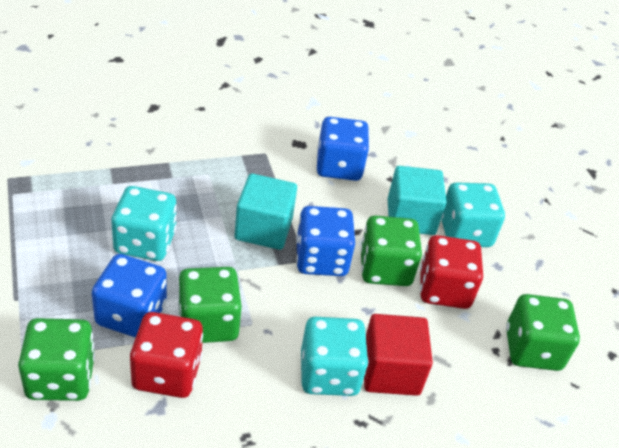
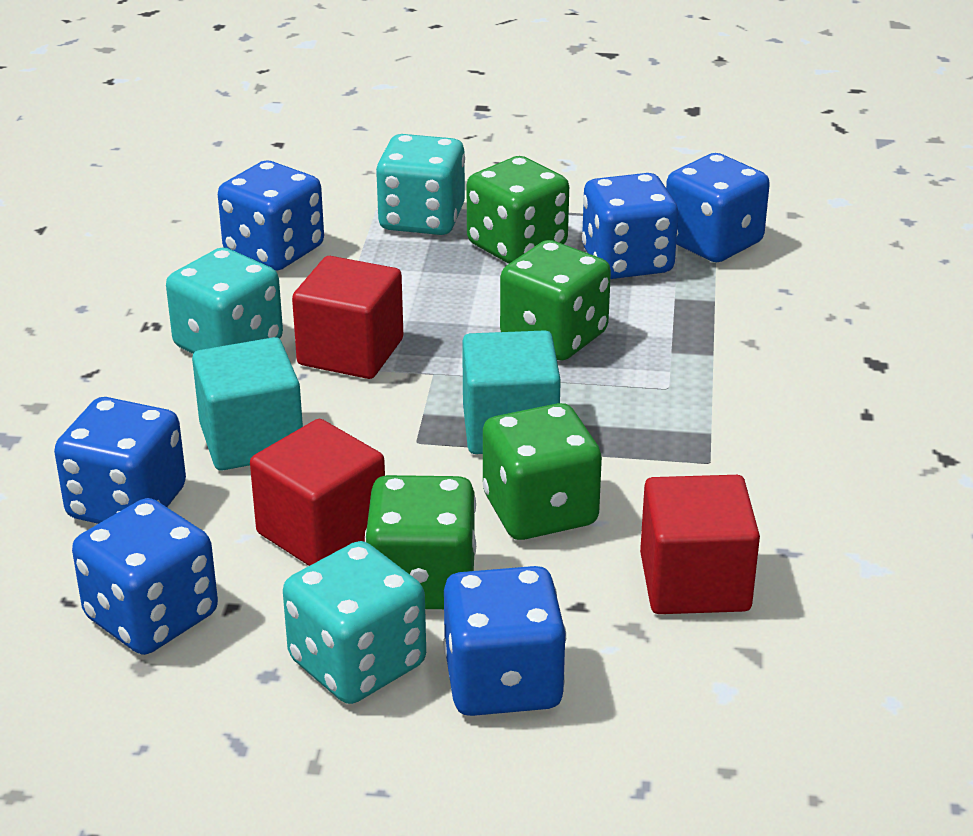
blue dice: [92,254,167,338] [296,206,355,276] [317,117,369,181] = 3 -> [54,397,186,524] [72,498,218,655] [218,161,324,271] [443,566,566,716] [582,173,678,279] [666,153,770,262] = 6
red cube: [364,314,433,396] = 1 -> [250,419,385,566] [292,256,403,379] [640,475,760,614] = 3
red dice: [130,312,203,398] [420,235,483,309] = 2 -> none = 0

